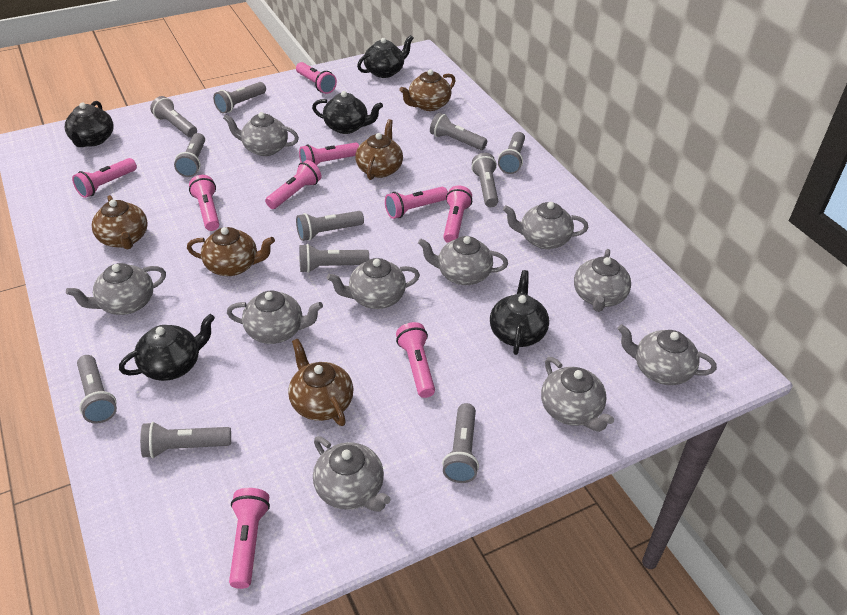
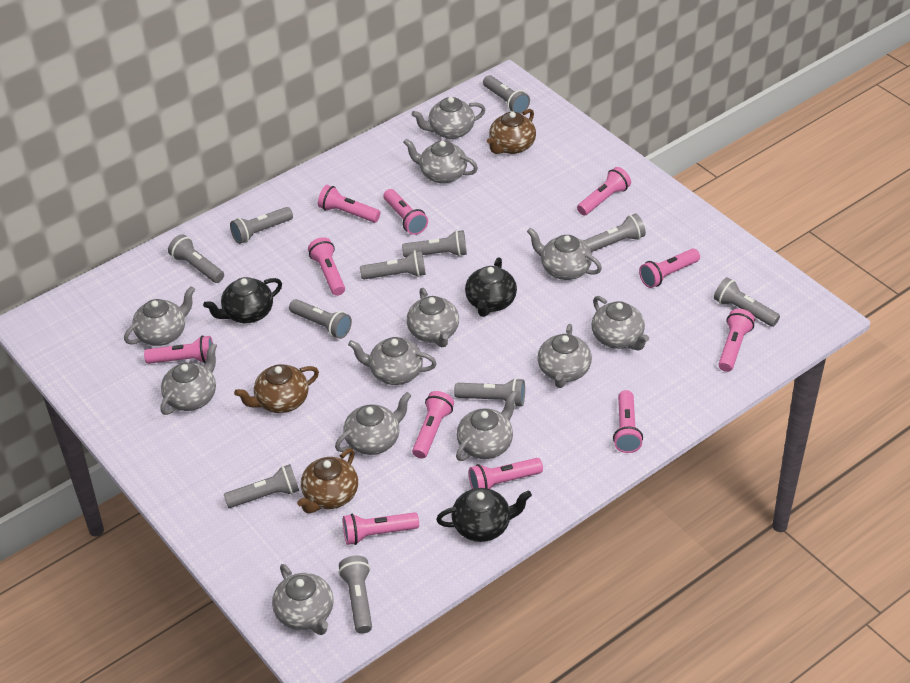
black teapot: [65,101,113,147] [119,314,215,381] [312,91,383,134] [357,35,414,78] [490,270,549,355] = 5 -> [203,277,282,323] [436,488,532,542] [465,257,517,317] = 3
brown teapot: [92,195,148,250] [187,227,275,276] [288,339,354,426] [355,119,403,180] [399,69,456,111] = 5 -> [234,364,319,413] [297,448,358,514] [487,109,536,154] = 3
grey teapot: [66,263,166,315] [223,112,299,156] [227,290,323,344] [313,436,391,511] [327,258,420,309] [418,236,508,285] [503,202,588,249] [541,357,614,432] [574,249,631,312] [617,324,717,385] = 10 -> [124,286,195,346] [160,343,217,415] [272,564,334,635] [335,392,411,455] [348,337,437,385] [403,139,478,184] [406,288,459,347] [411,97,485,139] [456,391,517,461] [527,228,602,280] [538,324,592,388] [591,296,649,351] = 12
pink flashlight: [72,158,137,198] [189,175,219,231] [229,488,270,589] [265,160,321,209] [296,62,337,94] [299,142,359,165] [385,187,448,219] [396,322,435,398] [443,185,472,243] = 9 -> [144,335,213,364] [308,237,345,296] [318,185,380,223] [343,512,419,545] [383,189,428,235] [412,391,454,459] [469,458,543,489] [577,167,631,216] [613,390,643,453] [639,248,700,288] [718,309,755,372] = 11

